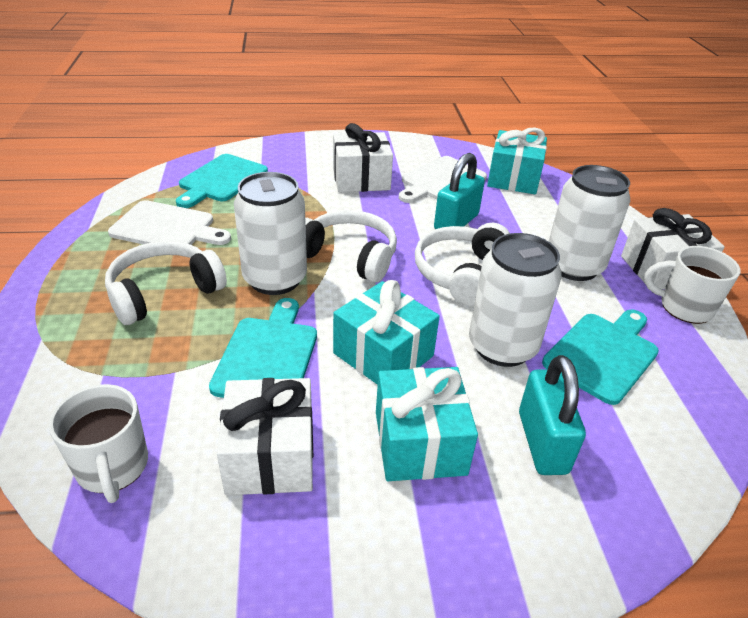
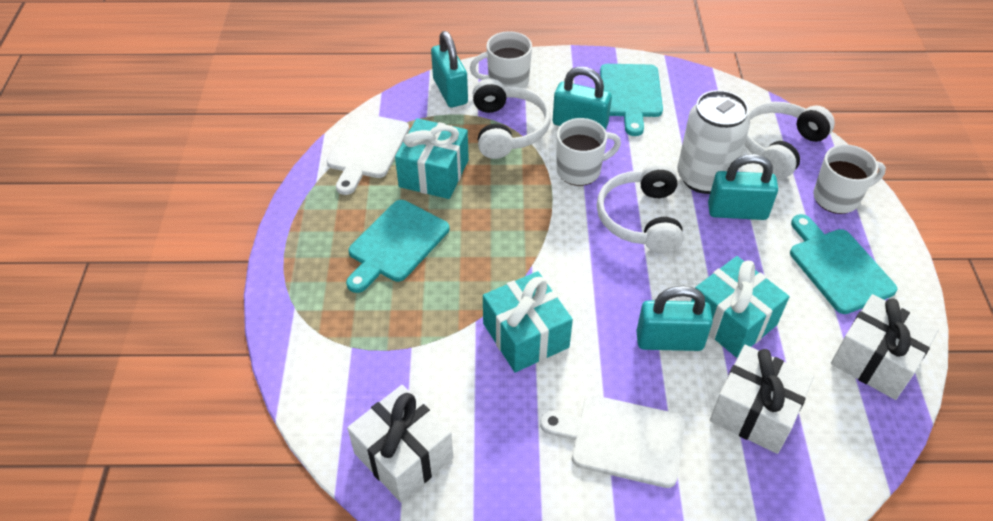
turquoise padlock: [434,153,485,229] [519,355,586,475] = 2 -> [431,31,468,108] [553,67,612,130] [636,286,713,351] [708,154,778,220] = 4
white can: [234,172,307,295] [469,233,562,367] [549,165,630,281] = 3 -> [677,90,750,194] = 1
white mug: [49,384,148,503] [644,246,741,324] = 2 -> [470,31,532,88] [557,118,621,186] [813,144,886,214] = 3

